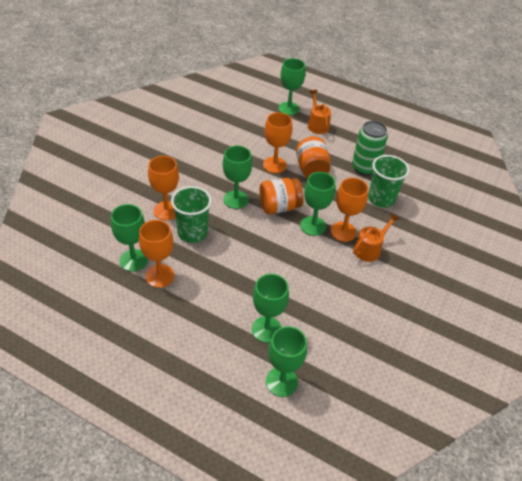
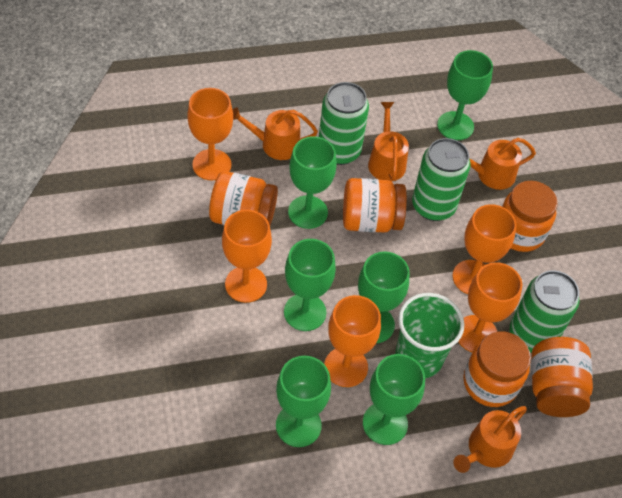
green can: [352,121,388,175] = 1 -> [319,82,369,165] [412,138,471,221] [510,270,579,353] = 3
green cup: [171,186,212,243] [368,155,409,208] = 2 -> [395,293,465,378] = 1
orange goblet: [139,220,174,288] [148,156,179,220] [263,112,292,173] [331,178,369,242] = 4 -> [187,88,233,180] [222,210,272,303] [324,295,381,387] [452,204,517,294] [458,262,522,352] = 5
orange jar: [259,178,304,214] [296,137,330,178] = 2 -> [209,171,278,225] [343,178,407,233] [463,331,531,407] [502,181,558,252] [531,337,593,417] = 5
orange watering can: [308,90,331,134] [353,214,399,262] = 2 -> [233,107,318,160] [368,102,409,181] [453,406,527,473] [469,138,536,190] = 4

